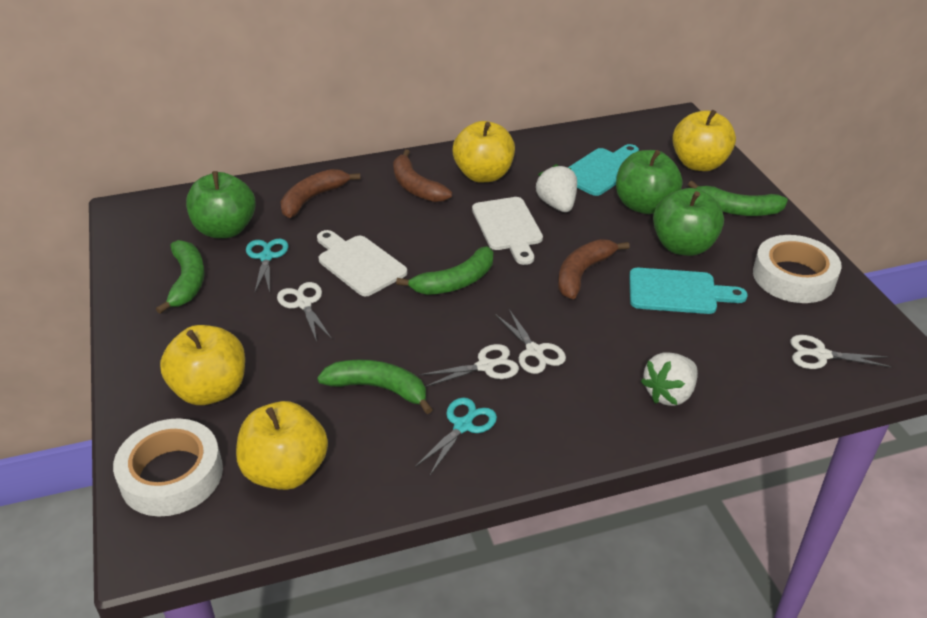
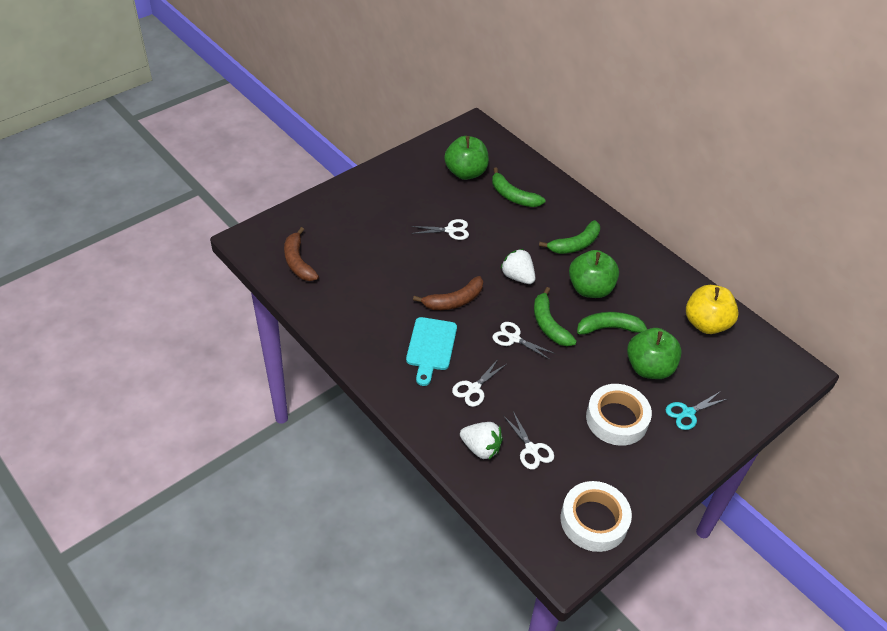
brown banana: [280,169,361,218] [393,149,452,202] [558,239,630,299] = 3 -> [284,227,319,281] [413,276,483,310] = 2
turquoise cutting board: [568,144,639,196] [629,268,748,314] = 2 -> [406,317,457,386] = 1
turquoise scissors: [246,239,288,293] [415,397,497,475] = 2 -> [666,391,727,430] = 1
white cutting board: [317,230,407,296] [472,197,543,265] = 2 -> none = 0
yellow apple: [160,325,245,405] [236,401,328,490] [452,121,515,182] [672,110,736,171] = 4 -> [686,285,739,334] = 1

